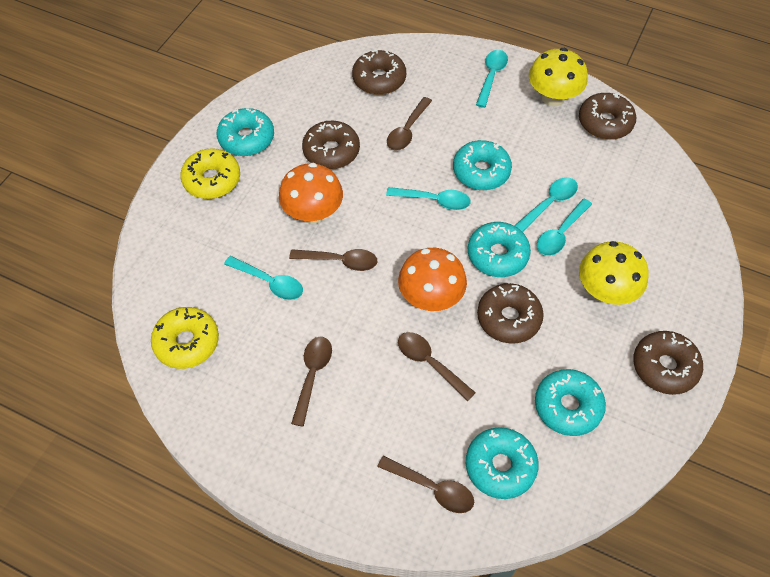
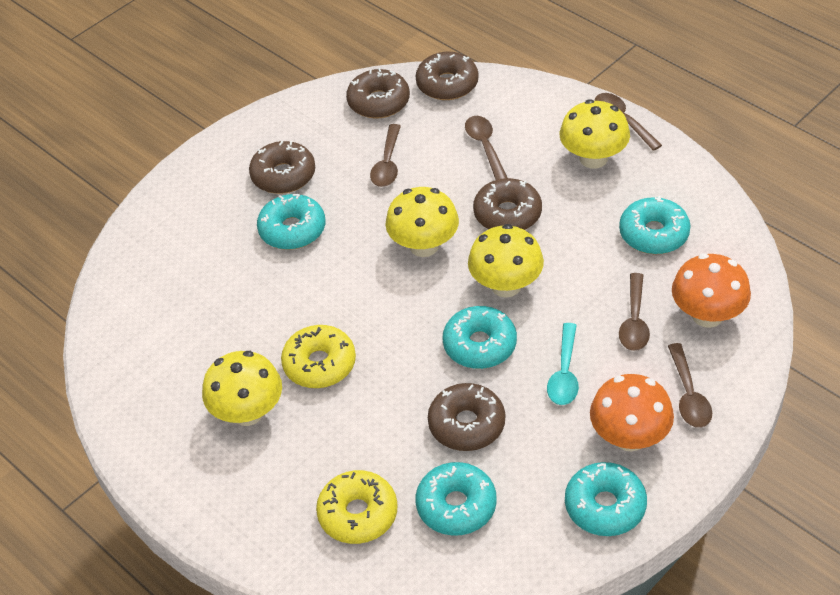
turquoise spoon: [224,256,303,300] [386,187,471,210] [476,50,508,108] [514,177,578,232] [537,199,592,256] = 5 -> [547,323,579,405] = 1
yellow mushroom: [529,48,588,106] [579,241,649,305] = 2 -> [202,351,282,426] [385,187,459,257] [468,224,544,298] [560,99,630,169] = 4

